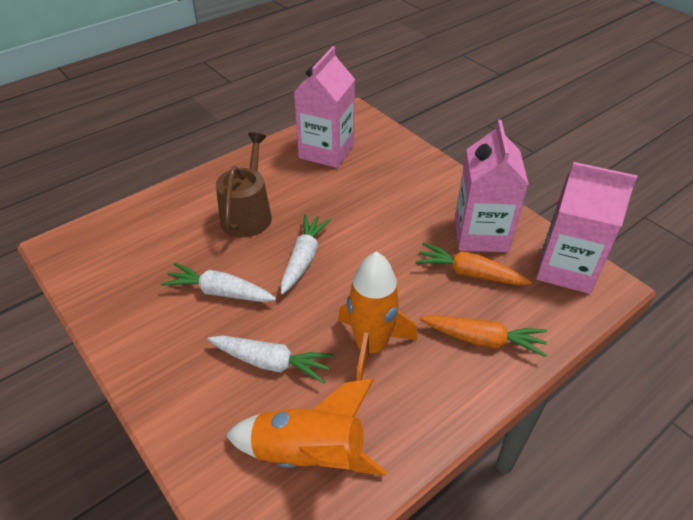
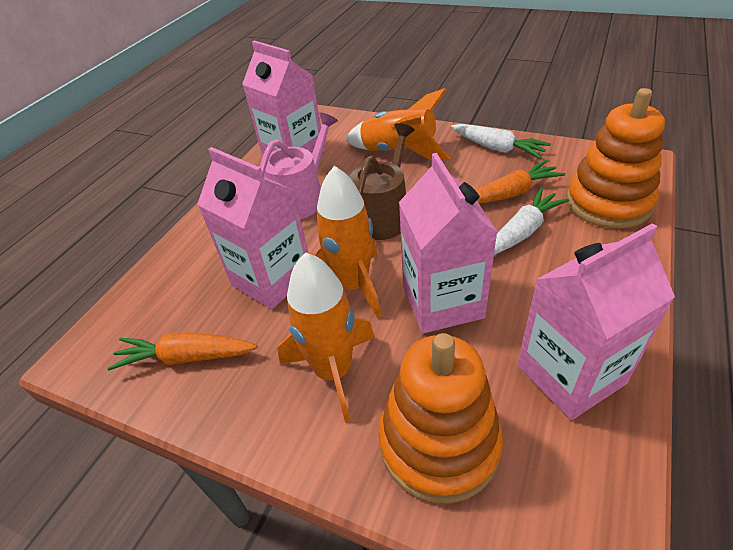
orange rocket: [226,378,387,476] [338,252,417,381] = 2 -> [277,252,375,423] [315,166,381,319] [345,88,450,160] = 3
orange stacking toy: none = 0 -> [378,333,503,503] [566,88,665,229] = 2
pink carton: [294,46,355,168] [455,120,529,252] [536,162,637,294] = 3 -> [197,147,309,309] [242,41,325,157] [399,153,498,334] [517,223,675,420] = 4
pink watering can: none = 0 -> [260,112,338,219] = 1
white carrot: [161,263,276,302] [208,335,334,384] [281,214,331,295] = 3 -> [451,124,551,159] [494,188,569,255] = 2

